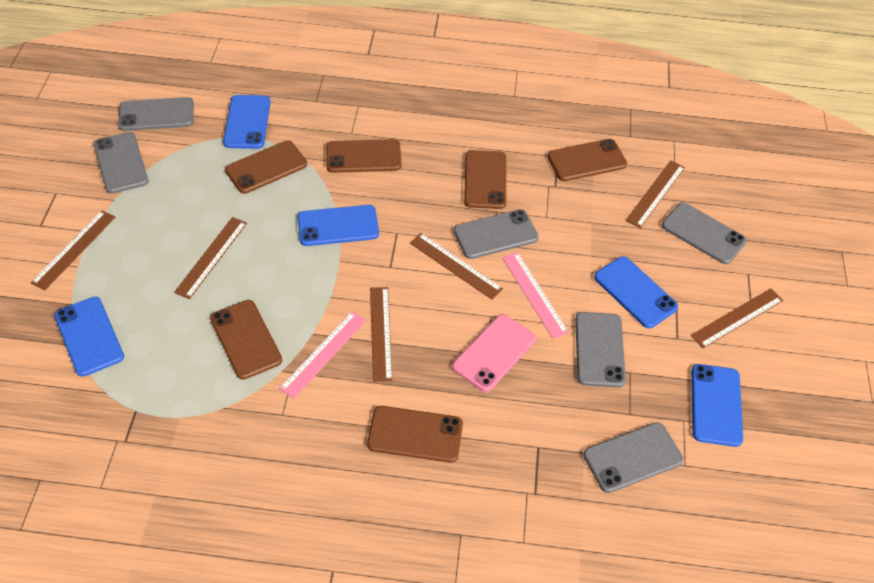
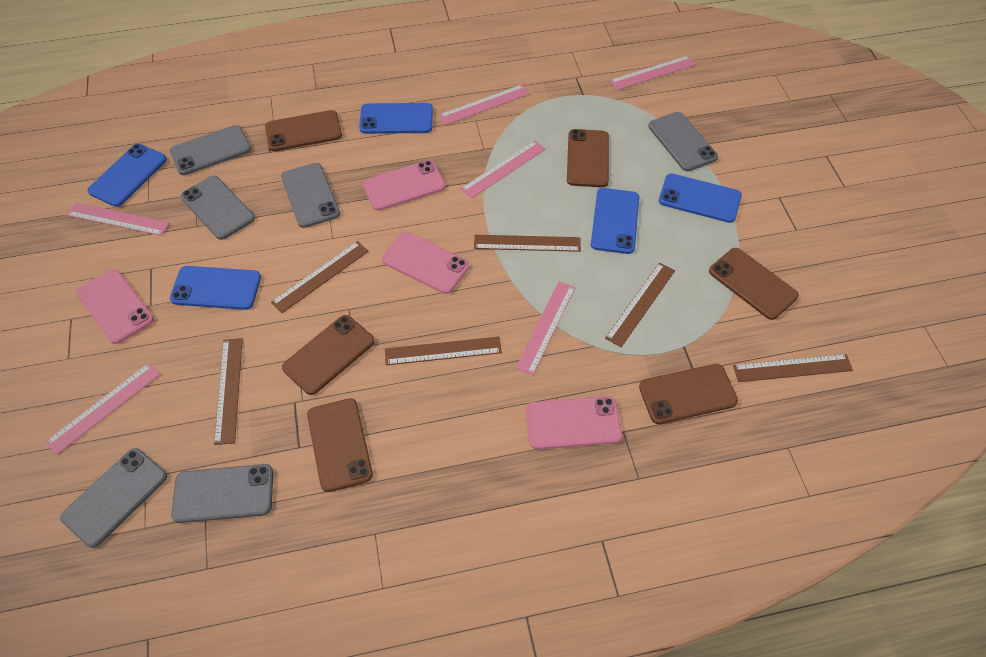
pink phone: [452,314,536,392] = 1 -> [76,269,154,344] [363,160,446,211] [382,232,469,294] [526,396,622,449] = 4
pink ruler: [279,311,366,399] [502,252,569,339] = 2 -> [45,363,161,455] [67,202,169,236] [439,85,529,125] [461,140,546,199] [515,281,575,375] [610,55,696,90] = 6

